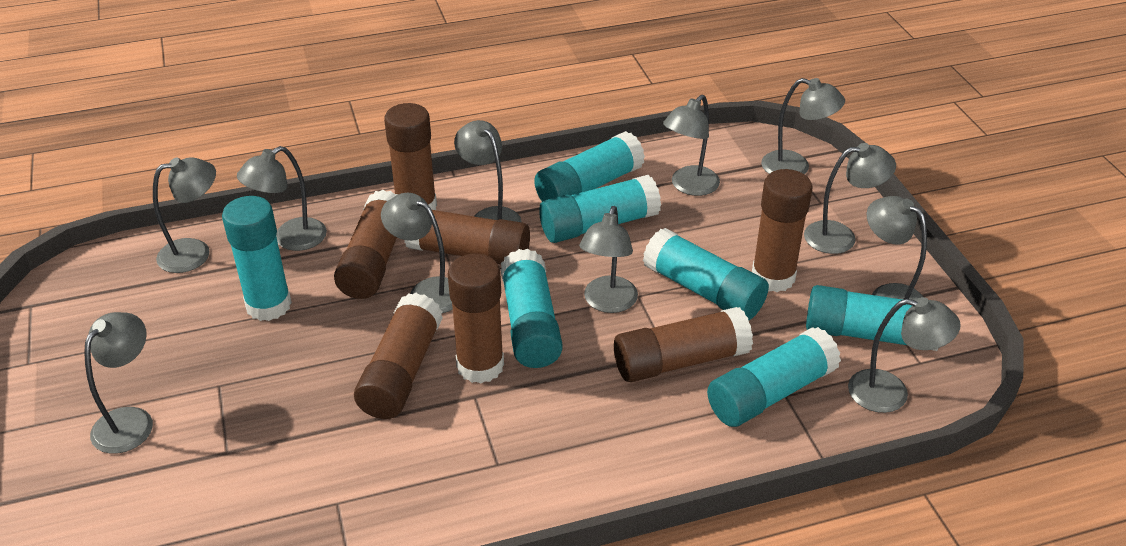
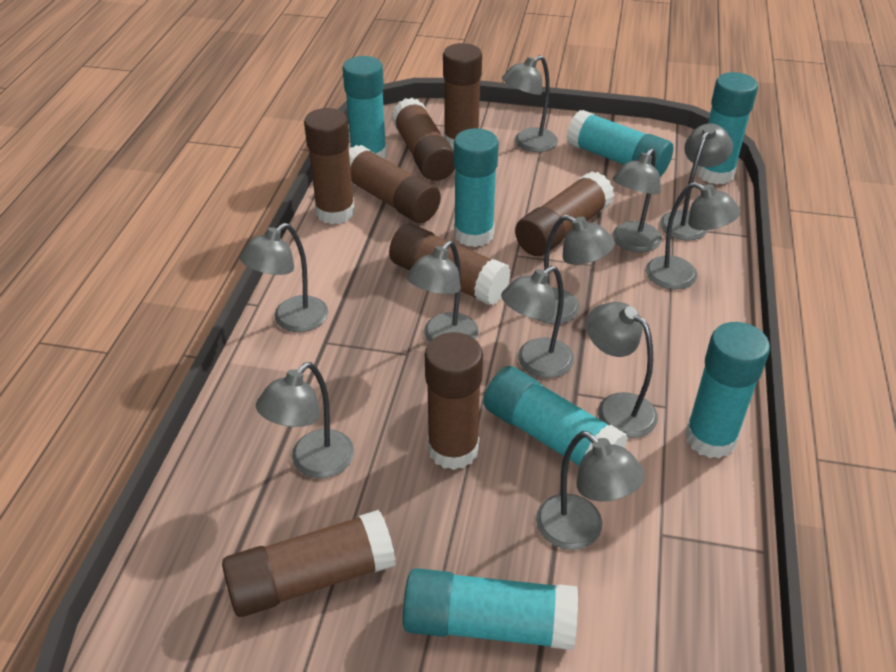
brown glue stick: [334,190,398,299] [354,293,443,419] [384,103,437,210] [404,210,530,264] [448,254,504,384] [614,307,753,382] [752,169,813,292] = 7 -> [222,510,396,617] [304,108,355,224] [349,145,441,223] [389,224,511,306] [391,98,455,181] [425,332,483,470] [443,43,482,150] [515,171,614,256] = 8

